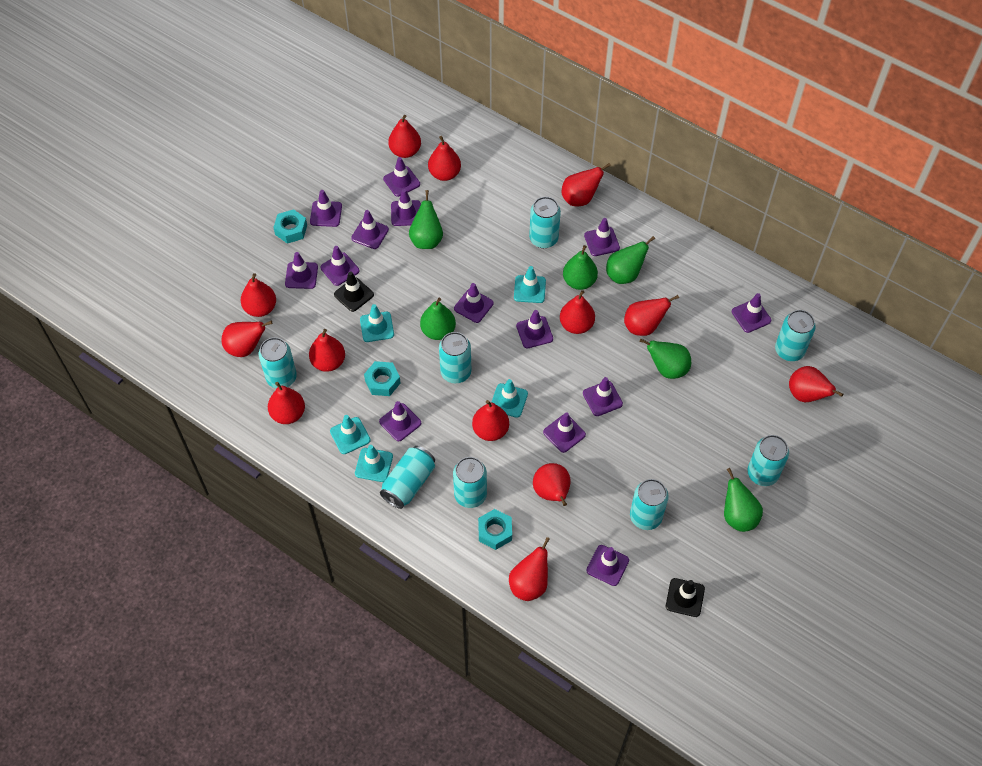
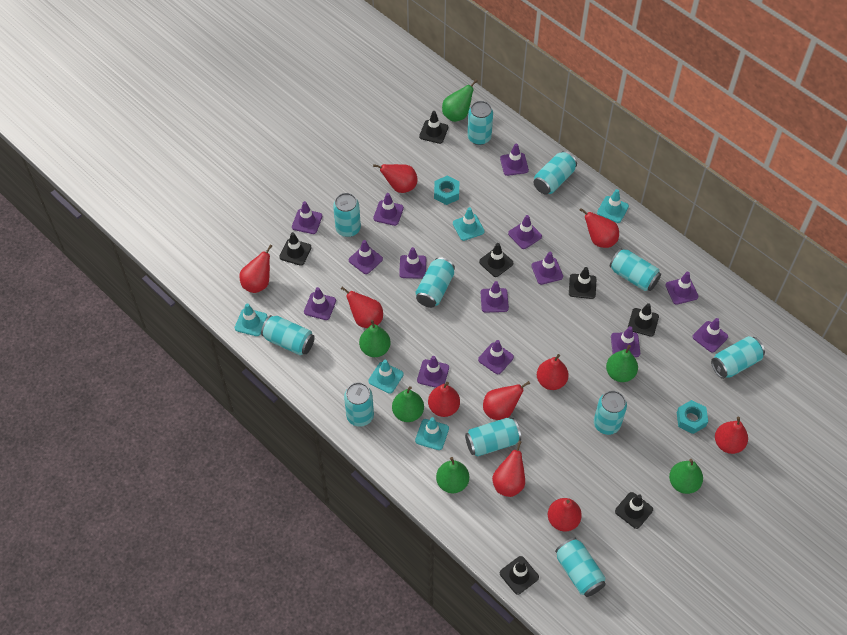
black traffic cone: [334,272,374,312] [666,578,705,617] = 2 -> [279,232,312,266] [419,111,448,144] [479,243,513,277] [500,556,539,595] [569,267,597,299] [615,492,653,529] [628,303,659,336] = 7
red pear: [222,321,273,357] [241,273,276,317] [268,382,305,424] [309,329,345,372] [388,115,421,158] [428,136,461,181] [472,400,509,441] [509,537,550,601] [533,463,571,506] [560,290,595,334] [562,163,611,206] [624,295,679,336] [789,366,843,402] = 13 -> [239,244,272,293] [341,286,383,328] [373,164,418,193] [428,382,460,417] [483,381,530,420] [492,441,525,497] [537,354,569,390] [548,498,582,532] [580,208,619,248] [715,417,748,454] = 10
turquoise can: [259,337,297,389] [380,446,435,509] [439,332,471,383] [453,457,487,508] [529,197,561,248] [630,479,669,530] [747,435,789,486] [775,310,816,361] = 8 -> [261,315,315,355] [333,193,361,237] [344,383,374,427] [415,257,455,308] [465,418,521,457] [467,101,493,145] [534,151,577,195] [555,538,606,597] [594,391,627,435] [609,248,661,291] [711,336,765,379] = 11
turquoise nut: [273,209,307,244] [364,361,401,396] [478,509,512,550] = 3 -> [434,176,459,205] [677,400,708,434] = 2

